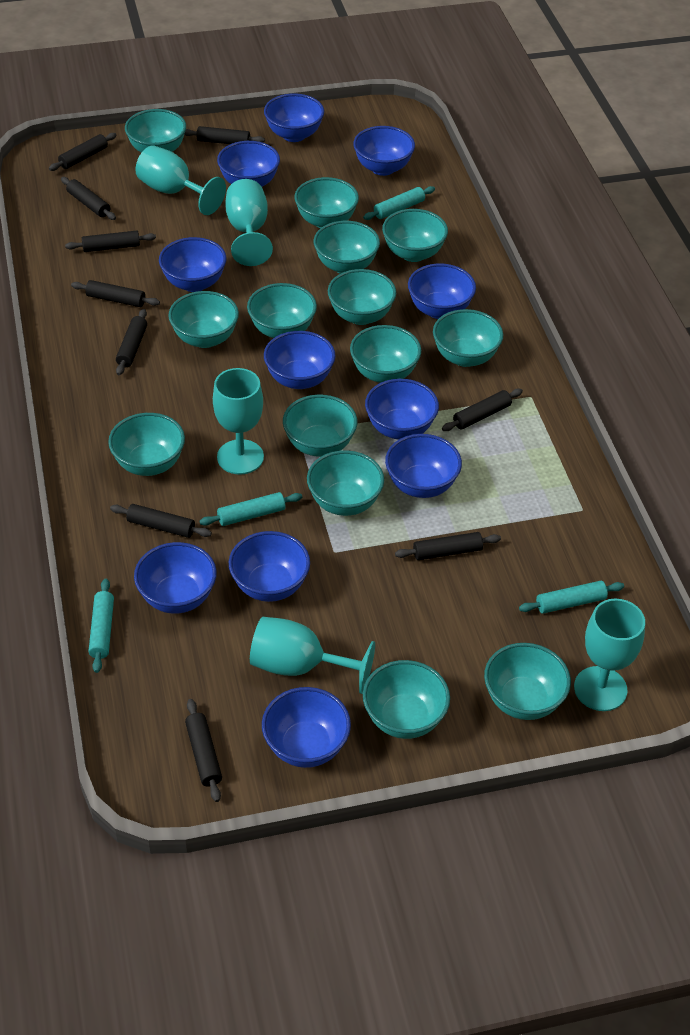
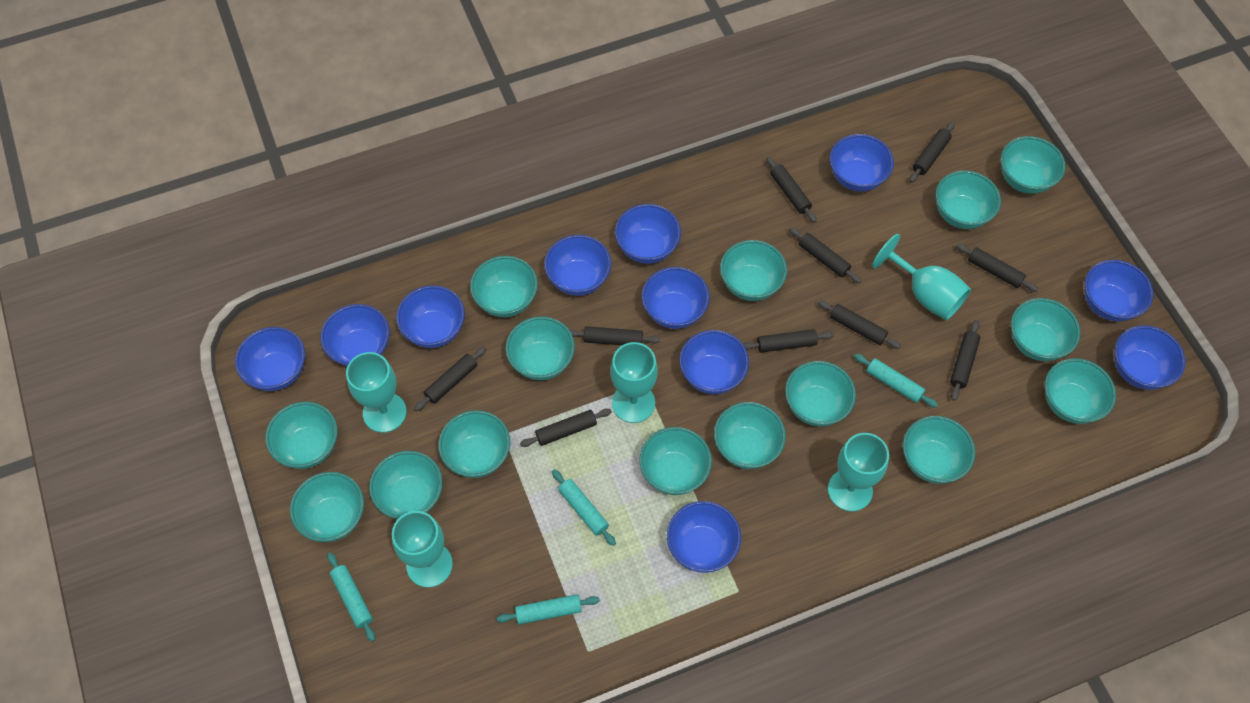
turquoise bowl: [108,413,185,476] [125,109,186,153] [168,291,239,348] [247,283,317,338] [283,395,357,457] [294,177,359,228] [307,450,384,516] [314,221,380,274] [328,269,396,325] [350,325,421,383] [363,660,450,739] [382,209,448,262] [433,309,503,367] [484,643,571,720] = 14 -> [265,402,338,469] [290,472,364,542] [369,451,443,519] [438,410,510,478] [470,256,538,317] [506,317,575,380] [639,427,712,495] [714,402,786,469] [720,240,787,301] [785,361,856,427] [903,416,975,484] [935,171,1001,229] [1001,136,1065,194] [1011,298,1080,361] [1045,358,1116,424] = 15

